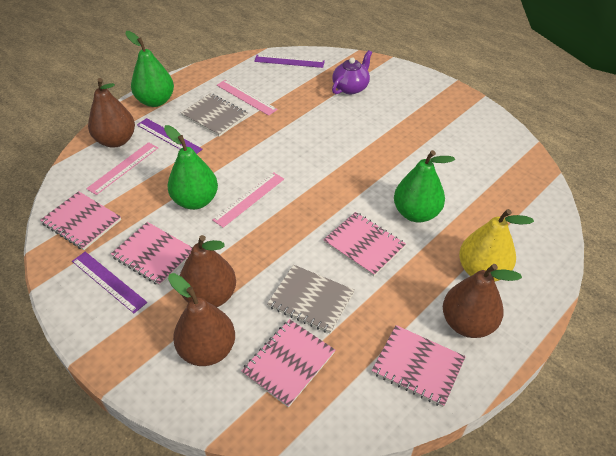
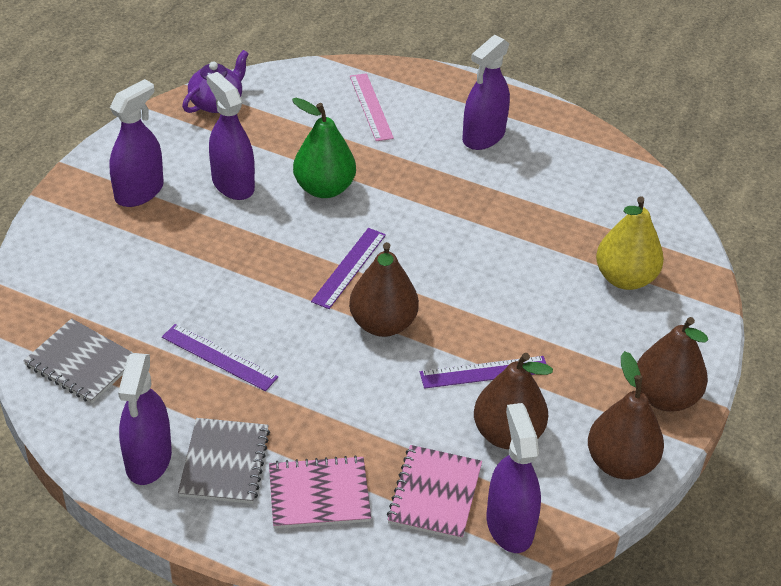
green pear: [125,31,174,107] [164,125,218,210] [394,150,455,223] = 3 -> [292,98,356,198] = 1
pink notebook: [40,191,121,250] [111,222,193,286] [241,319,335,407] [323,212,406,276] [372,325,466,407] = 5 -> [269,455,371,529] [387,445,482,540] = 2
pink ruler: [86,142,158,195] [213,172,284,228] [217,80,278,116] = 3 -> [350,73,394,141] = 1
purple spray bottle: none = 0 -> [110,79,164,207] [118,353,172,485] [206,72,255,200] [462,35,510,150] [486,403,541,553] = 5

